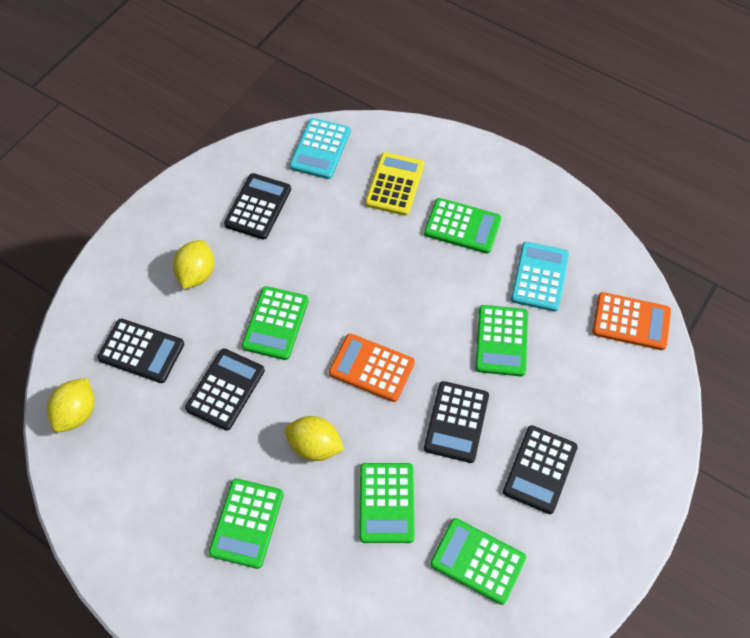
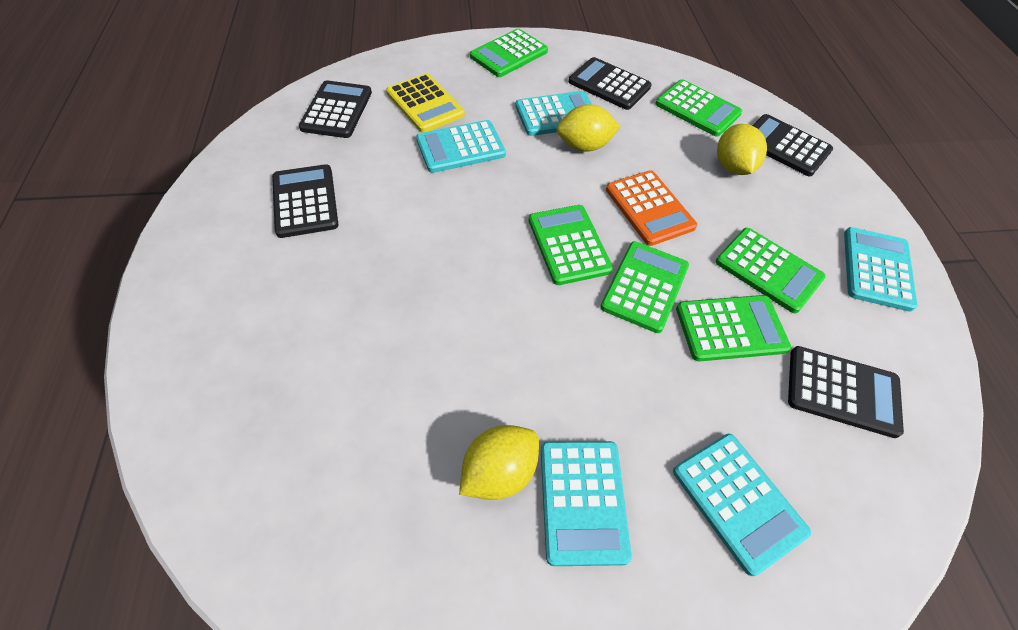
orange calculator: [329,333,415,402] [592,292,671,350] = 2 -> [606,170,697,246] = 1
turquoise calculator: [290,118,350,179] [511,242,569,312] = 2 -> [416,120,506,173] [515,91,592,136] [541,441,632,566] [673,434,811,576] [844,227,917,312] = 5

